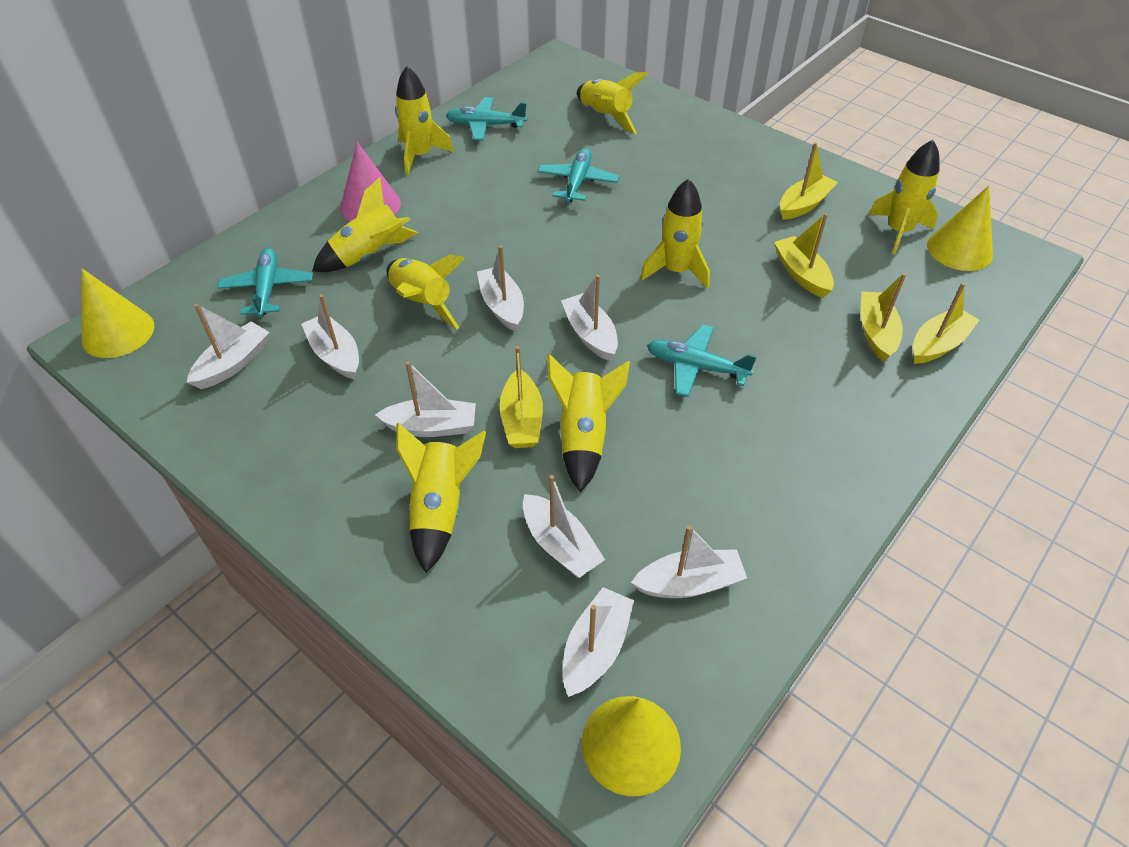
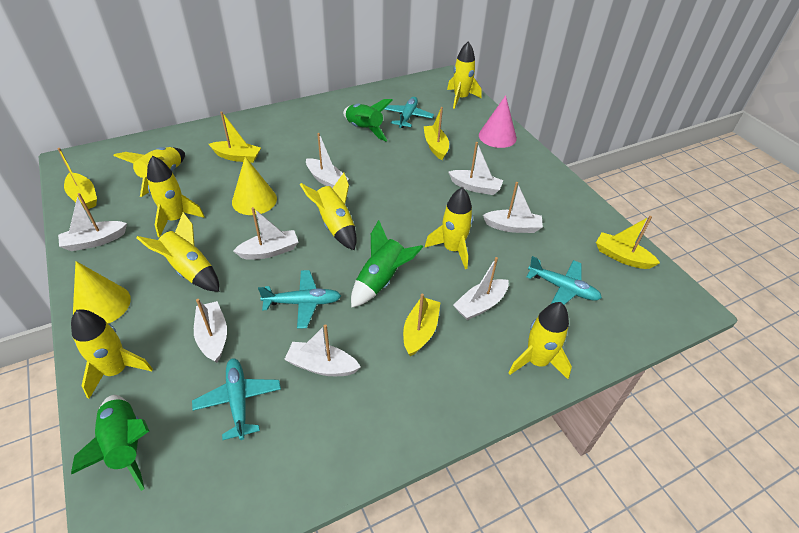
green rocket: none = 0 -> [71,395,149,491] [343,99,393,142] [351,220,423,308] = 3
yellow cone: [82,269,154,358] [582,696,681,796] [927,186,993,271] = 3 -> [73,261,131,324] [232,157,277,215] = 2

